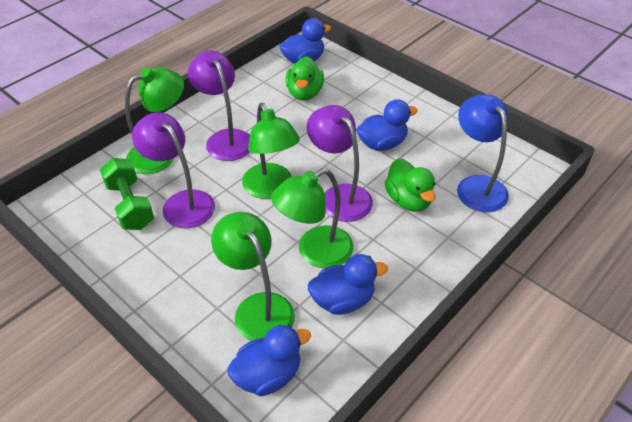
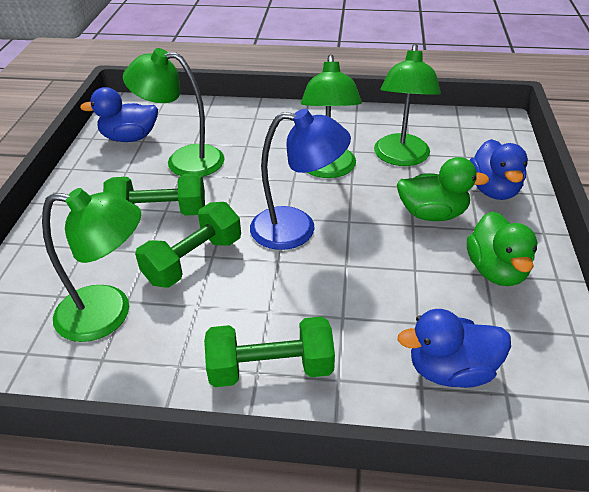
blue duck: [227,325,311,396] [279,18,331,64] [308,254,388,315] [356,99,418,151] = 4 -> [80,87,158,142] [397,309,511,388] [469,139,528,200] = 3
green dumbbell: [100,158,154,230] = 1 -> [103,173,205,216] [135,202,241,288] [204,316,335,387] = 3
purple lamp: [132,112,215,228] [188,51,250,161] [307,105,373,222] = 3 -> none = 0

